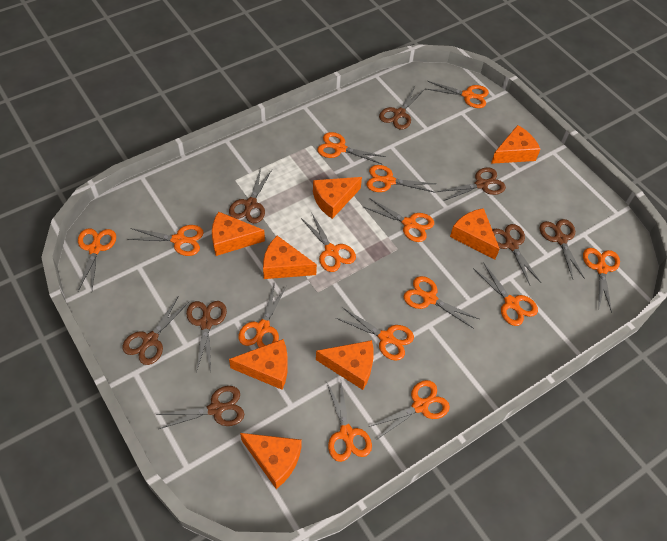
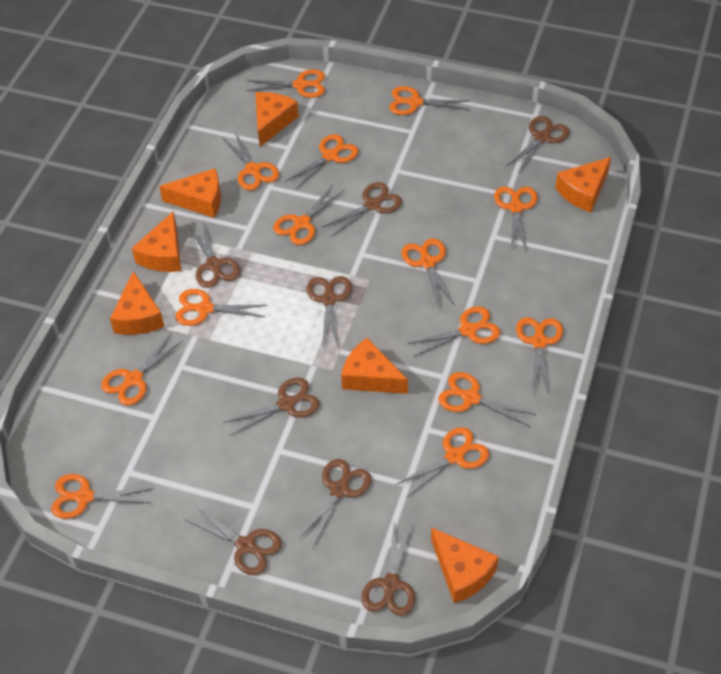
orange cheese: [212,211,265,256] [229,339,288,390] [240,433,302,489] [263,236,317,279] [313,177,362,219] [316,340,374,390] [450,208,500,259] [491,125,541,164] = 8 -> [110,271,164,335] [132,212,181,272] [159,168,221,218] [255,92,299,147] [341,338,408,394] [431,528,499,603] [555,157,611,212] = 7

